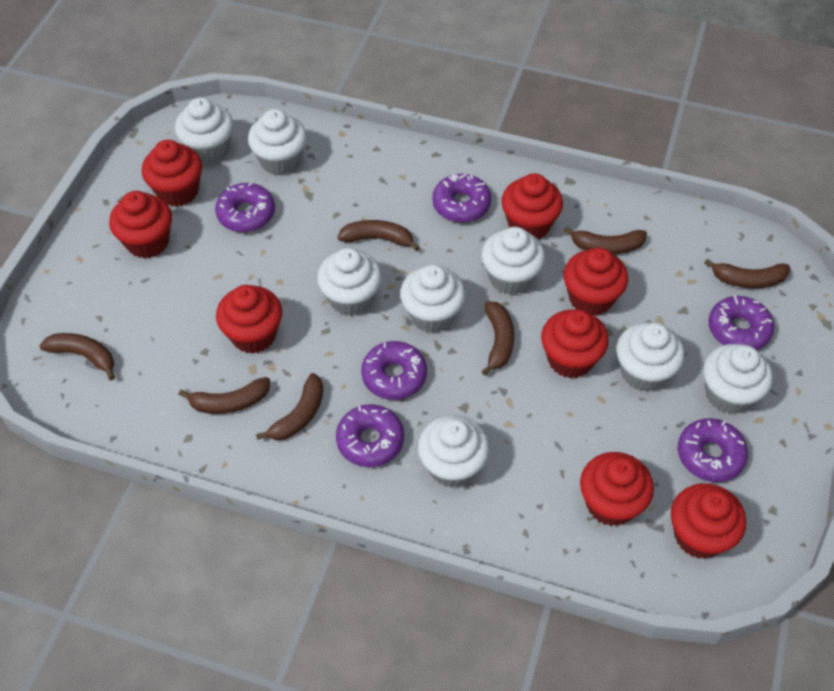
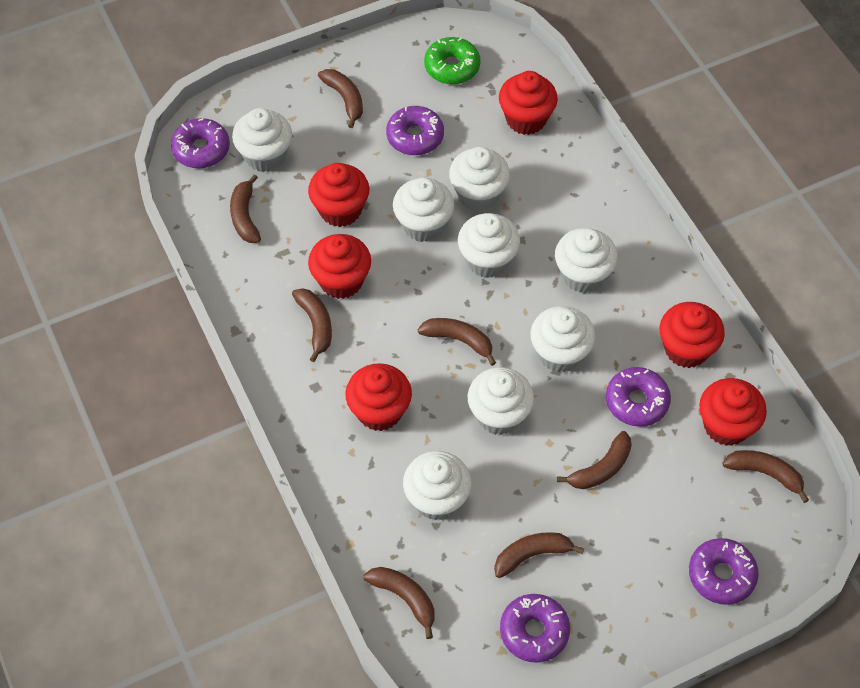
brown banana: [39,333,115,380] [178,377,270,414] [256,373,323,440] [338,220,420,252] [481,301,514,376] [564,226,647,254] [704,259,790,288] = 7 -> [230,174,261,243] [292,288,332,362] [318,69,363,128] [364,567,435,639] [418,318,496,366] [494,532,584,578] [557,431,632,489] [722,450,809,503] = 8
green donut: none = 0 -> [424,37,481,84] = 1
purple donut: [215,183,275,232] [336,404,404,467] [361,341,427,400] [432,174,491,223] [678,418,748,482] [709,296,774,350] = 6 -> [171,118,230,168] [386,106,444,155] [500,594,570,663] [606,367,671,427] [689,538,759,605] = 5
red cupcake: [109,191,172,259] [142,140,202,207] [216,285,282,354] [501,173,563,239] [541,309,609,379] [564,248,628,316] [580,452,654,526] [671,483,746,559] = 8 -> [308,163,369,227] [308,234,371,299] [345,363,412,431] [499,71,558,135] [659,302,725,368] [699,378,767,446] = 6

